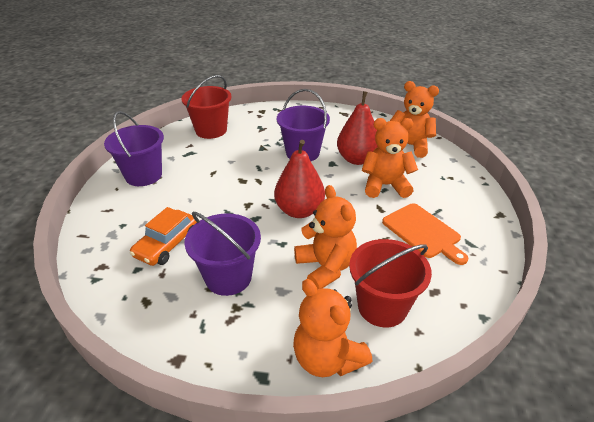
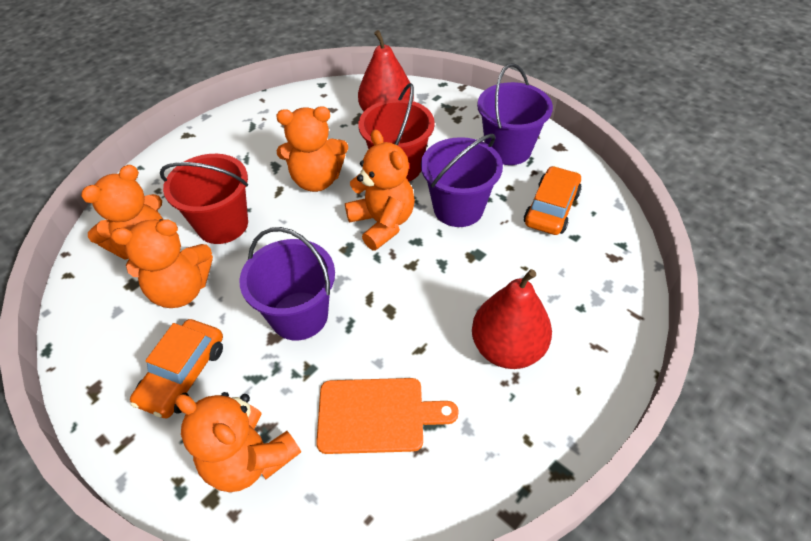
orange car: [130,207,197,266] = 1 -> [130,319,223,419] [524,166,581,235] = 2
orange teddy bear: [293,279,372,377] [294,185,357,289] [362,118,418,198] [390,81,439,158] = 4 -> [81,165,164,260] [111,219,213,308] [175,392,301,492] [276,106,348,192] [345,130,415,251] = 5

